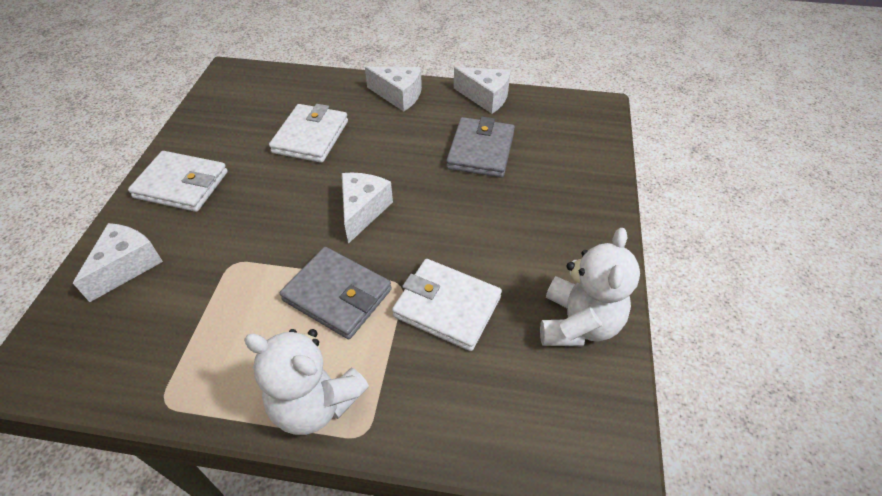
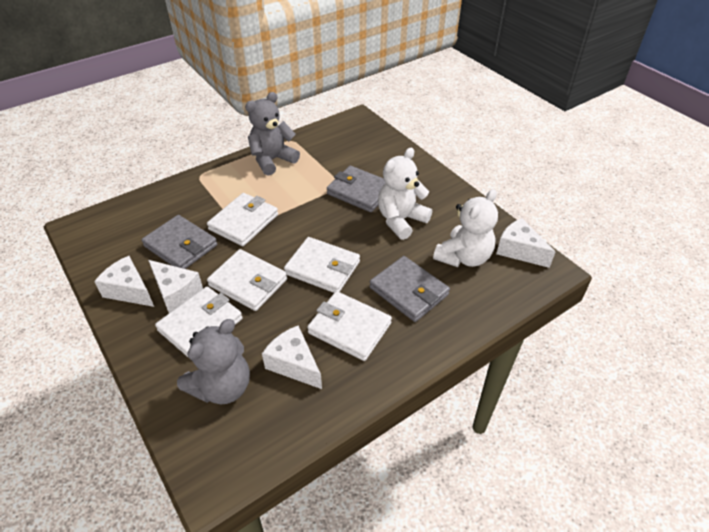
grey teddy bear: none = 0 -> [177,319,250,404] [245,92,300,175] = 2
grey wallet: [280,247,392,339] [446,117,515,178] = 2 -> [142,215,217,269] [327,166,385,212] [369,256,450,322] = 3
white wallet: [128,151,228,212] [269,104,348,163] [392,259,502,351] = 3 -> [155,286,243,357] [207,193,278,246] [207,249,287,311] [284,237,360,293] [307,291,392,361] = 5

